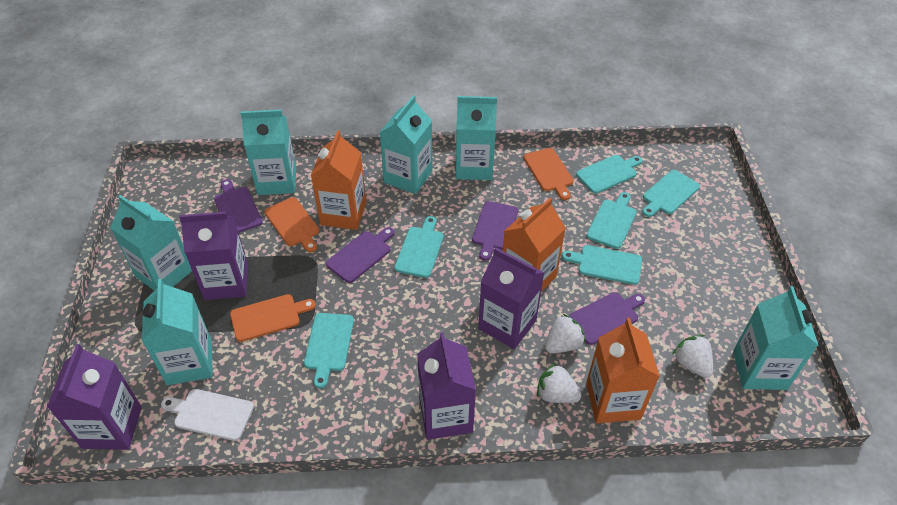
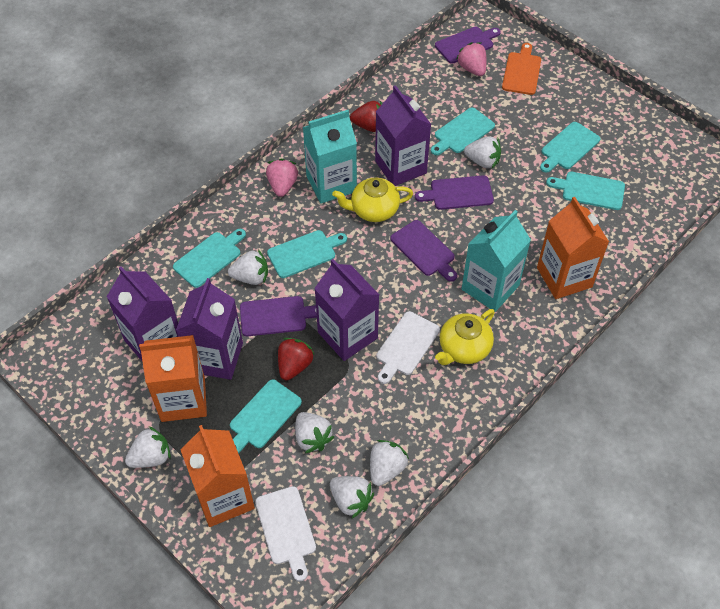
orange cutting board: [230,294,316,342] [264,197,320,252] [524,148,574,200] = 3 -> [502,43,541,95] = 1
pink strawberry: none = 0 -> [266,159,298,197] [456,42,487,76] = 2
red strawberry: none = 0 -> [278,338,315,380] [350,101,382,132] = 2
turquoise carton: [110,195,192,291] [142,279,213,385] [240,110,296,195] [379,95,433,194] [456,96,497,180] [733,286,819,390] = 6 -> [303,110,357,204] [462,210,531,312] = 2
white cutting board: [161,389,254,441] = 1 -> [255,486,316,581] [376,311,440,384] = 2
white strawberry: [537,363,581,403] [545,314,586,354] [672,335,713,378] = 3 -> [125,426,171,468] [228,249,268,285] [295,412,334,453] [330,476,374,518] [370,440,409,486] [464,136,501,168] = 6
yellow teapot: none = 0 -> [332,178,413,222] [435,309,495,365] = 2

